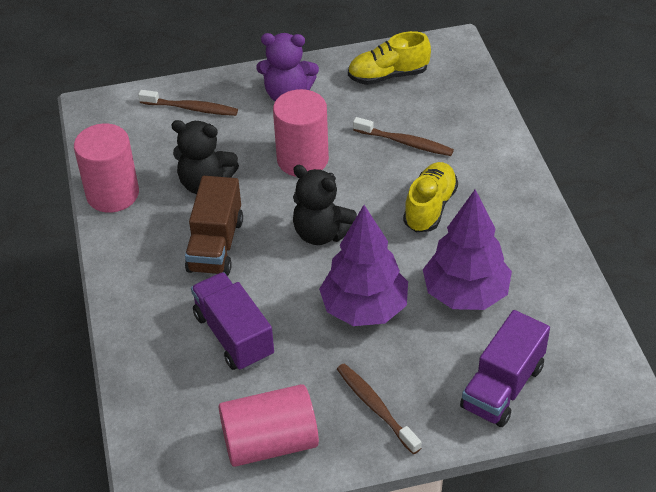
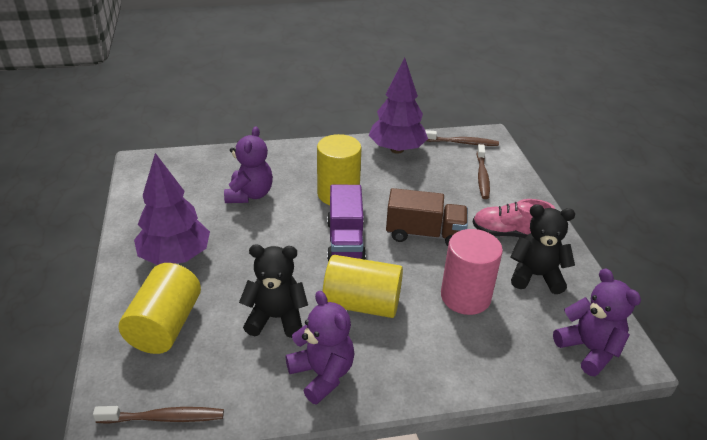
pink cylinder: [74,123,139,213] [219,384,319,467] [273,89,329,177] = 3 -> [441,229,503,315] = 1
pink shoe: none = 0 -> [473,199,555,238] = 1
purple teddy bear: [256,33,319,101] = 1 -> [224,126,273,203] [286,291,355,405] [553,268,641,376] = 3
purple truck: [191,272,274,371] [460,310,550,427] = 2 -> [327,185,366,262] = 1
yellow cylinder: none = 0 -> [119,263,201,354] [317,134,362,205] [322,255,403,318] = 3
yellow shoe: [348,31,431,85] [403,162,458,232] = 2 -> none = 0

